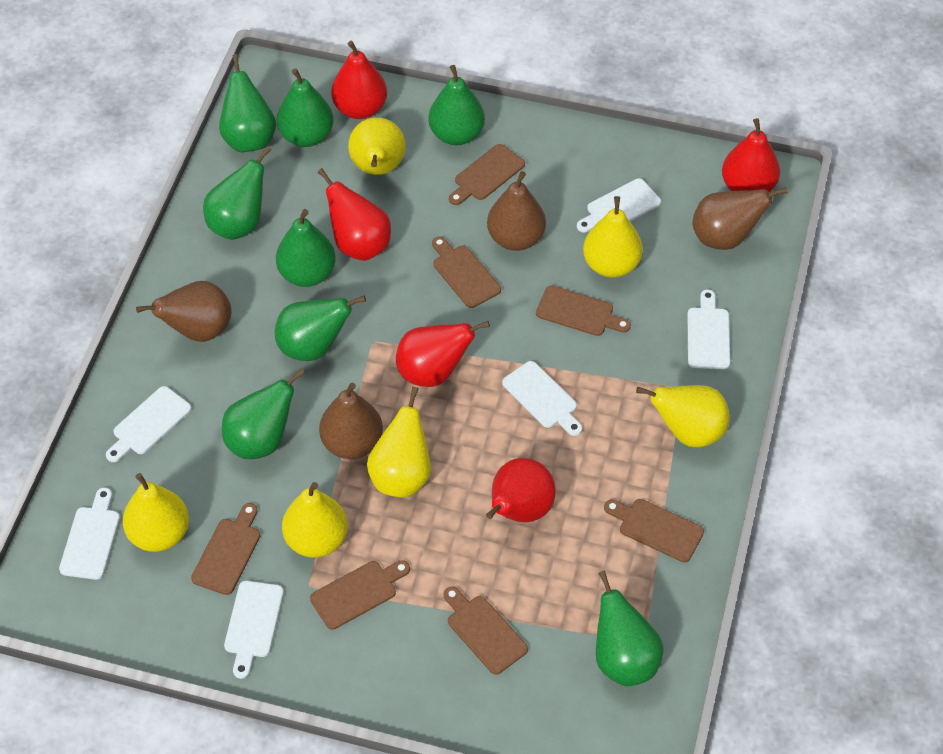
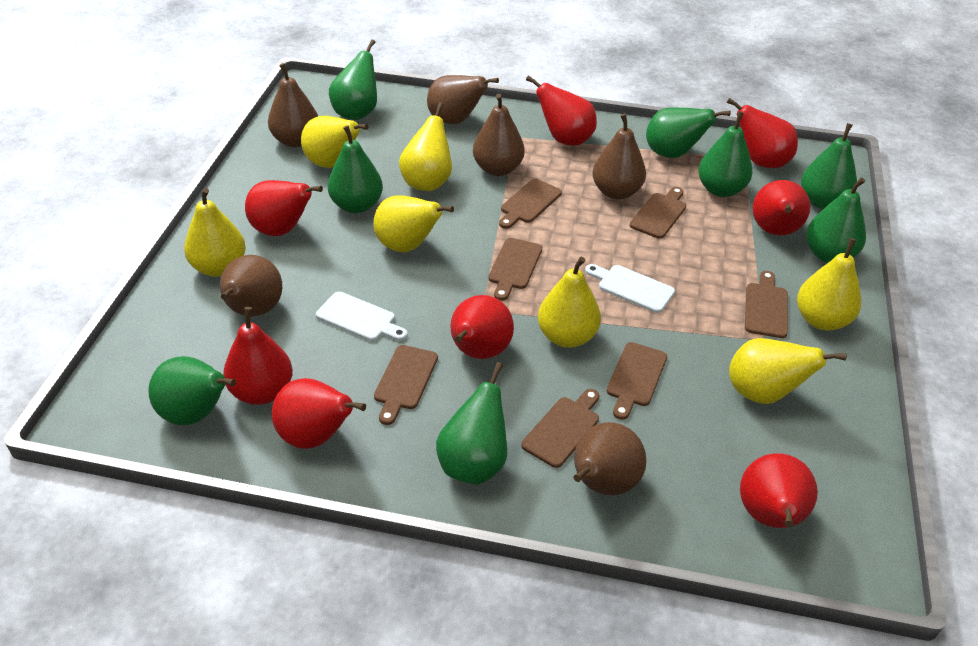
brown pear: [136,281,231,342] [319,383,383,459] [487,171,546,251] [692,187,788,250] = 4 -> [220,255,282,317] [268,63,318,147] [427,75,499,124] [473,94,525,176] [573,422,646,496] [592,113,646,200] = 6
red pear: [318,168,391,261] [331,41,387,119] [396,321,490,387] [486,458,556,522] [722,118,780,192] = 5 -> [223,307,293,405] [245,180,323,236] [272,378,366,449] [450,295,514,359] [526,75,597,146] [727,98,798,168] [740,453,818,528] [752,180,810,235] = 8
white cutting board: [59,488,120,580] [106,386,191,462] [224,581,284,679] [502,361,582,436] [577,178,661,232] [687,290,730,369] = 6 -> [316,292,408,341] [585,264,675,313] = 2
yellow pear: [123,473,189,552] [282,482,348,558] [348,117,406,175] [367,387,431,497] [583,196,643,278] [636,385,730,447] = 6 -> [184,188,246,277] [301,116,369,168] [373,195,454,252] [399,102,452,191] [538,257,601,348] [729,338,847,404] [797,238,861,331] = 7

